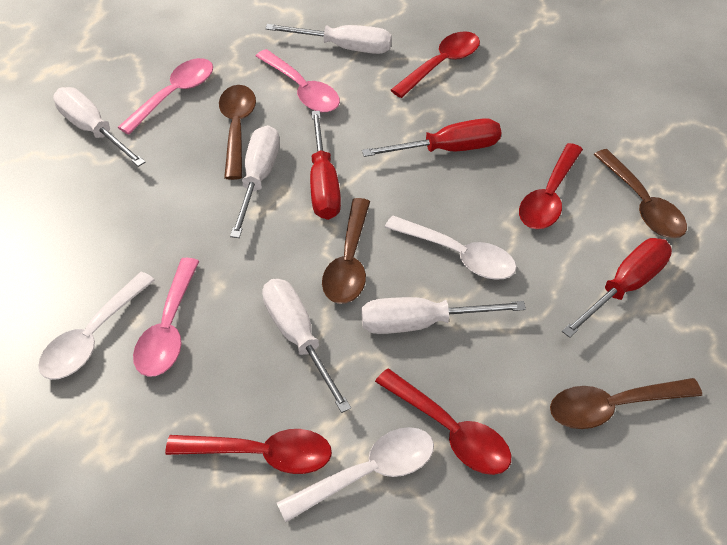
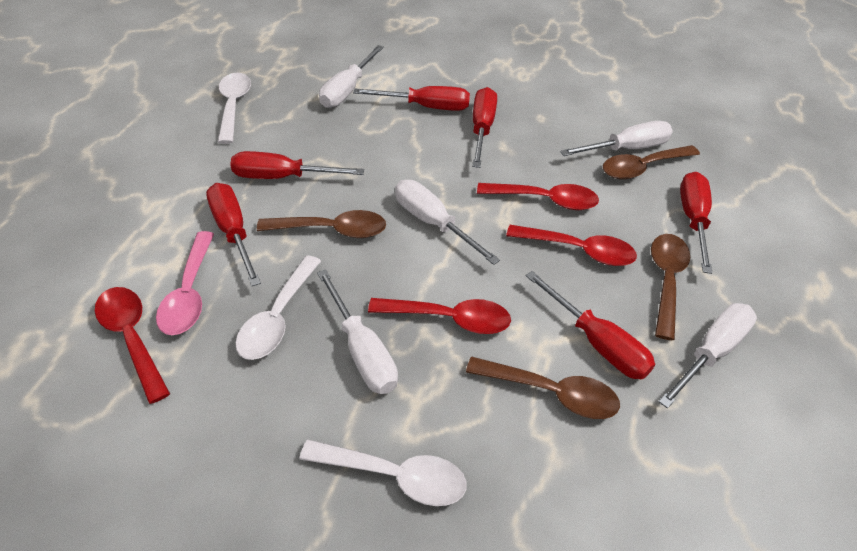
pink spoon: [118,58,213,135] [133,258,199,377] [256,49,340,112] = 3 -> [156,231,214,335] = 1
red screwdriver: [310,111,341,220] [362,118,501,157] [562,238,672,338] = 3 -> [206,183,261,286] [230,151,364,179] [353,86,470,111] [472,87,497,168] [525,271,655,379] [680,172,712,274] = 6

